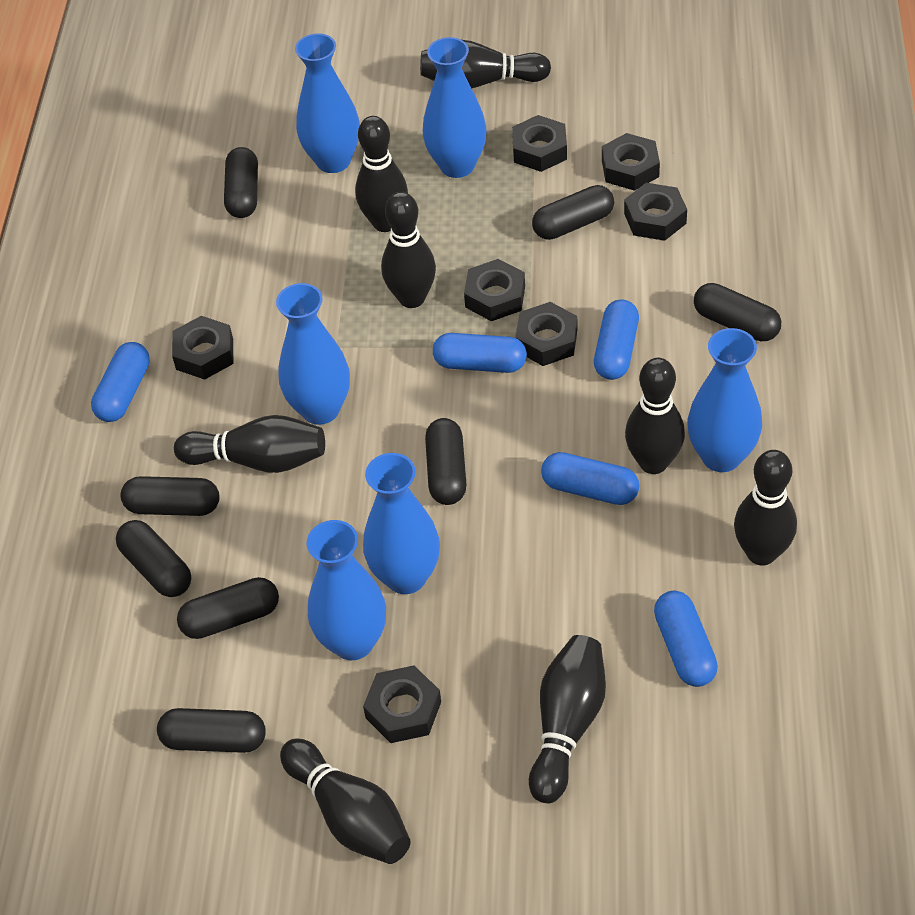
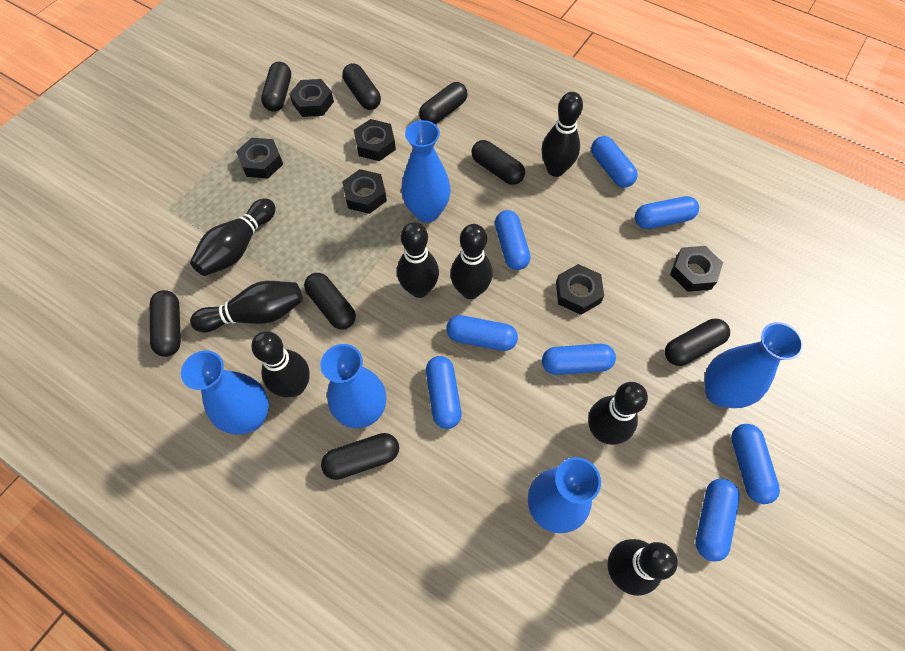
black nut: [172,316,233,380] [363,665,441,743] [464,259,525,321] [512,115,567,172] [515,302,577,366] [602,133,660,191] [624,183,687,241] = 7 -> [236,138,283,178] [289,79,334,117] [342,169,387,214] [354,119,396,161] [556,264,604,315] [670,246,723,292] = 6
blue capsule: [91,342,150,422] [433,333,527,373] [541,452,639,505] [594,300,639,380] [654,591,718,687] = 5 -> [426,356,461,429] [446,315,518,351] [495,210,530,270] [542,344,616,375] [591,136,638,188] [635,196,699,229] [696,479,740,562] [731,424,780,504] = 8
blue vase: [276,283,350,425] [295,33,360,173] [306,520,386,660] [363,453,440,594] [423,37,487,178] [687,328,762,472] = 6 -> [181,350,269,435] [321,344,386,428] [401,120,451,223] [528,457,601,533] [704,322,804,408] = 5

